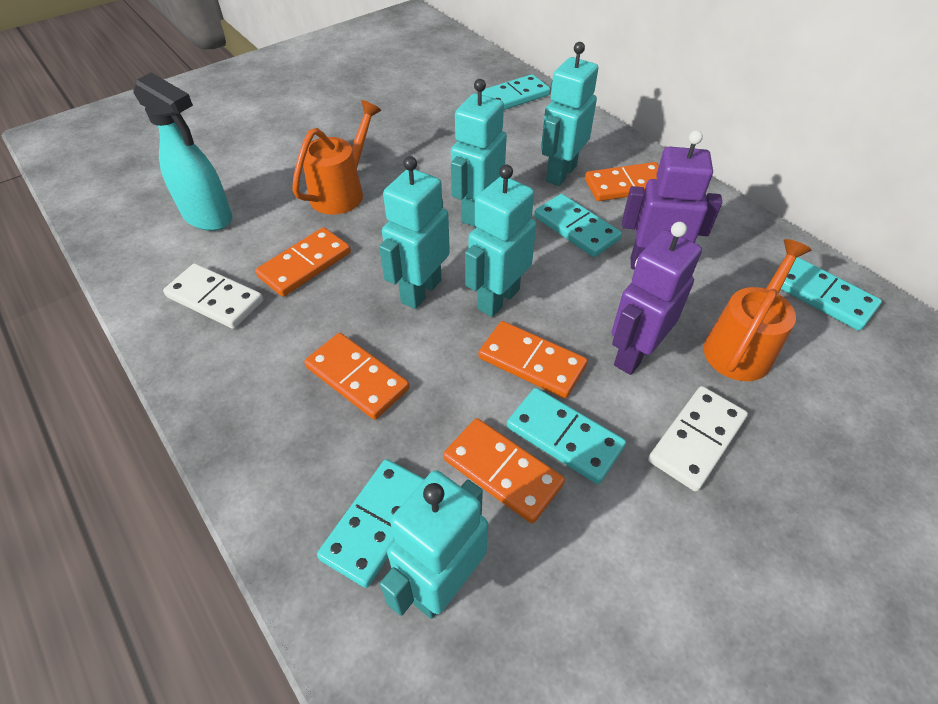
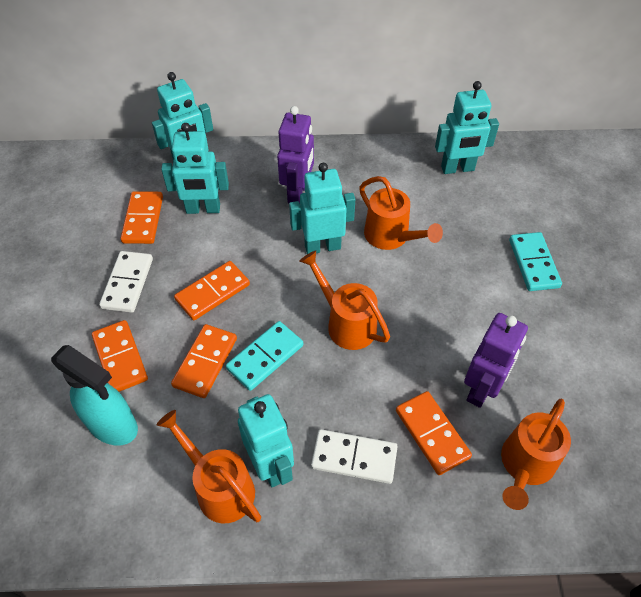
orange watering can: [292,100,382,214] [704,239,811,381] = 2 -> [156,410,261,523] [300,250,390,350] [359,176,443,250] [501,399,571,510] = 4
turquoise domino: [317,459,424,588] [482,74,550,110] [507,388,626,484] [534,194,622,257] [781,257,882,331] = 5 -> [226,321,303,391] [509,232,562,291] = 2

